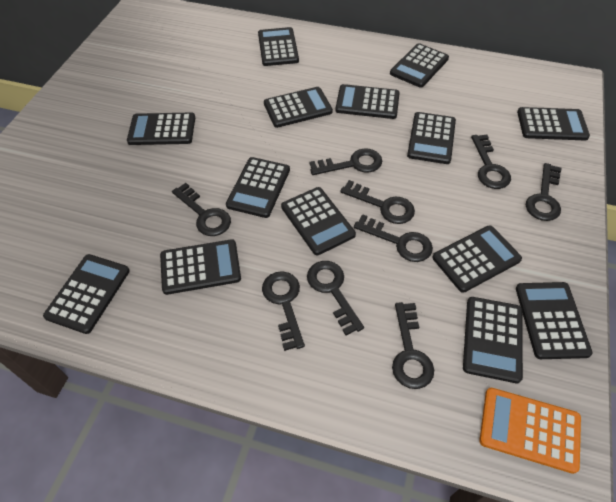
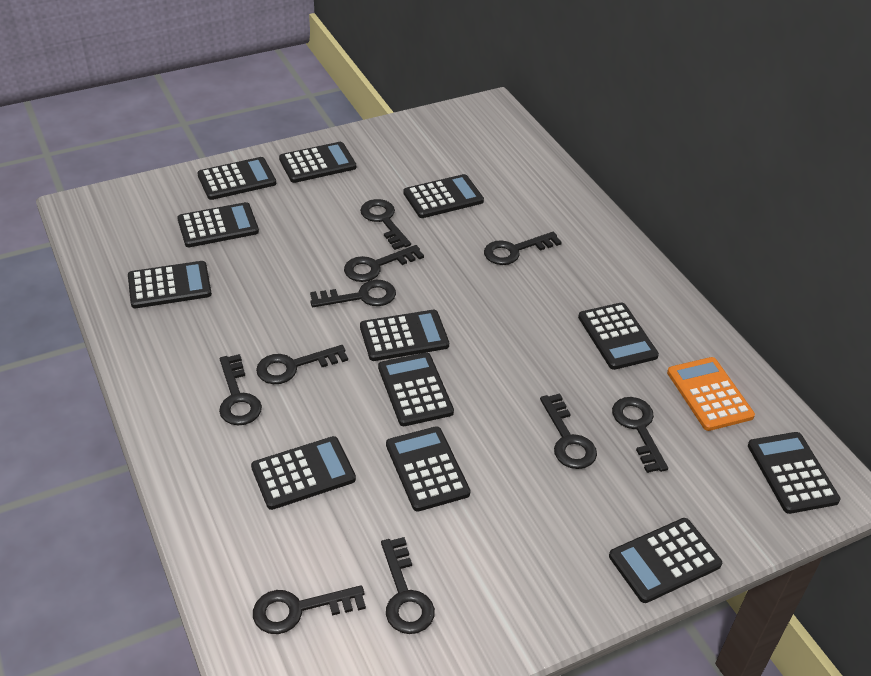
black calculator: [43,254,130,334] [127,113,195,145] [160,239,241,295] [226,157,290,218] [258,27,299,66] [264,87,333,128] [281,187,356,255] [335,84,400,119] [390,43,449,88] [407,112,456,164] [432,225,522,293] [463,297,523,383] [516,282,592,359] [517,107,590,141] = 14 -> [128,261,212,308] [177,202,259,247] [197,157,276,200] [251,436,356,510] [279,142,356,183] [360,310,449,361] [378,353,454,426] [386,426,470,512] [403,174,484,218] [578,303,659,370] [609,518,722,603] [748,432,841,514] = 12
black key: [172,183,231,236] [262,271,305,351] [307,261,364,335] [309,148,382,175] [340,180,415,224] [354,214,433,262] [392,302,434,389] [471,135,511,189] [526,163,561,221] = 9 -> [219,354,262,426] [253,585,366,634] [256,345,348,384] [310,280,396,307] [344,245,424,282] [360,199,411,250] [381,537,435,634] [484,232,562,265] [540,393,597,469] [612,397,668,473] = 10

